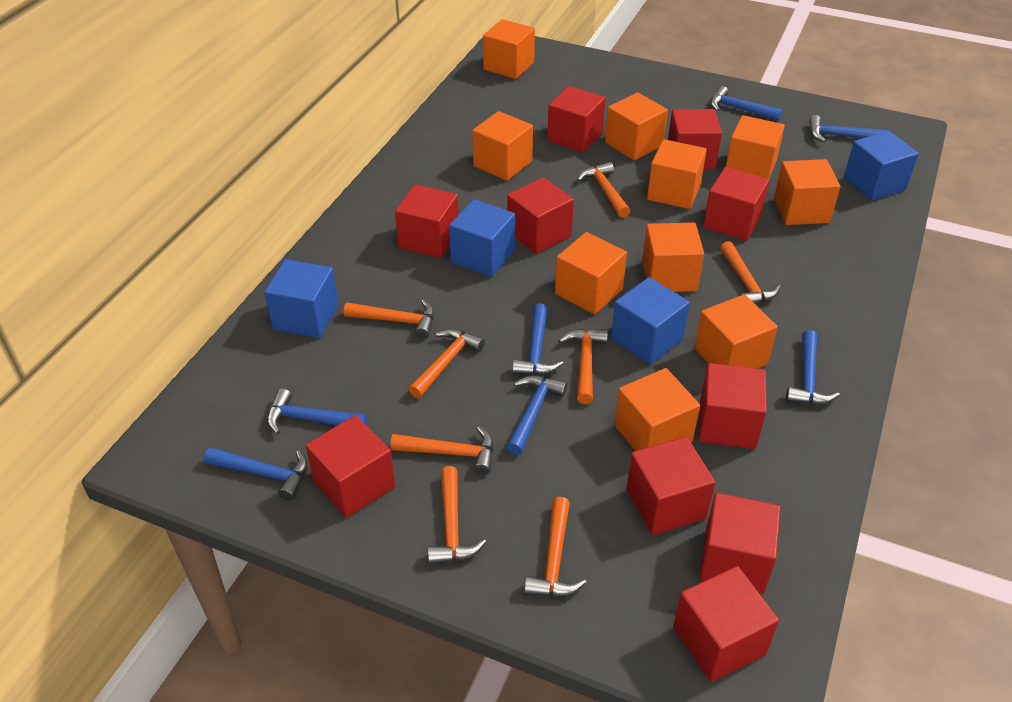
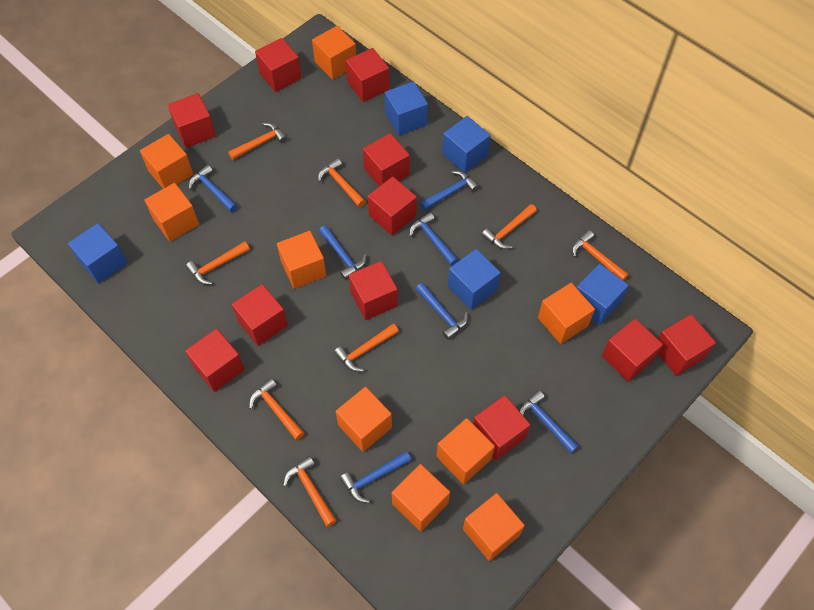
blue cube: [264,259,339,338] [449,199,515,277] [611,277,690,365] [844,131,919,201] = 4 -> [68,223,128,284] [385,81,428,135] [442,116,491,173] [448,249,501,310] [576,264,629,325] = 5
orange cube: [472,111,533,181] [483,19,535,79] [555,232,627,315] [605,92,668,160] [615,368,700,451] [642,222,704,292] [647,139,707,209] [694,294,778,369] [726,115,785,179] [774,159,840,225] = 10 -> [140,134,193,189] [144,183,199,242] [277,231,326,289] [312,26,356,80] [336,387,392,452] [392,464,450,532] [437,418,495,484] [463,493,525,561] [538,283,595,344] = 9
red cube: [306,415,395,518] [395,184,459,258] [507,177,574,254] [547,86,605,152] [627,437,715,535] [668,109,722,169] [673,566,779,682] [698,363,767,449] [699,493,781,594] [703,167,769,241] = 10 -> [167,93,216,148] [185,328,245,392] [232,284,288,346] [255,38,302,92] [346,48,390,102] [349,261,398,320] [363,133,410,186] [368,177,417,235] [473,395,530,460] [602,319,663,382] [658,314,716,376] = 11

